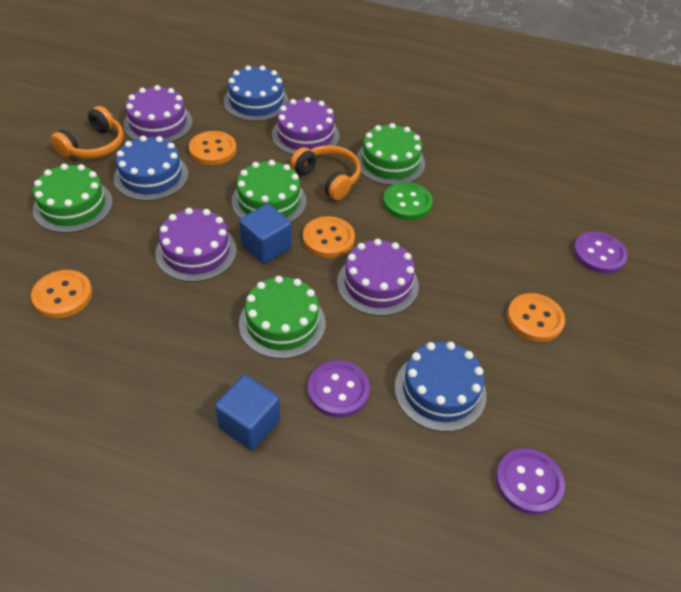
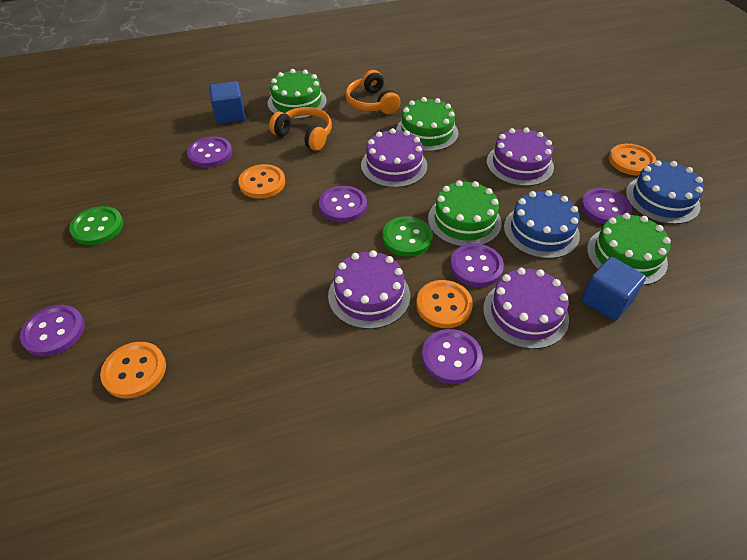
blue cake: [114,136,188,201] [224,65,289,122] [394,342,486,432] = 3 -> [504,190,580,259] [626,161,704,224] = 2
green button: [383,182,433,220] = 1 -> [69,206,123,245] [382,216,433,257] = 2
purple button: [308,361,370,418] [496,448,565,515] [573,232,628,274] = 3 -> [20,305,85,356] [187,136,232,168] [319,186,367,222] [422,329,483,384] [450,244,504,287] [581,188,632,224] = 6

